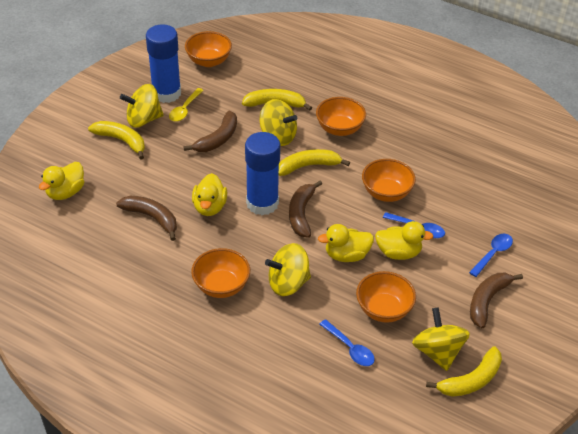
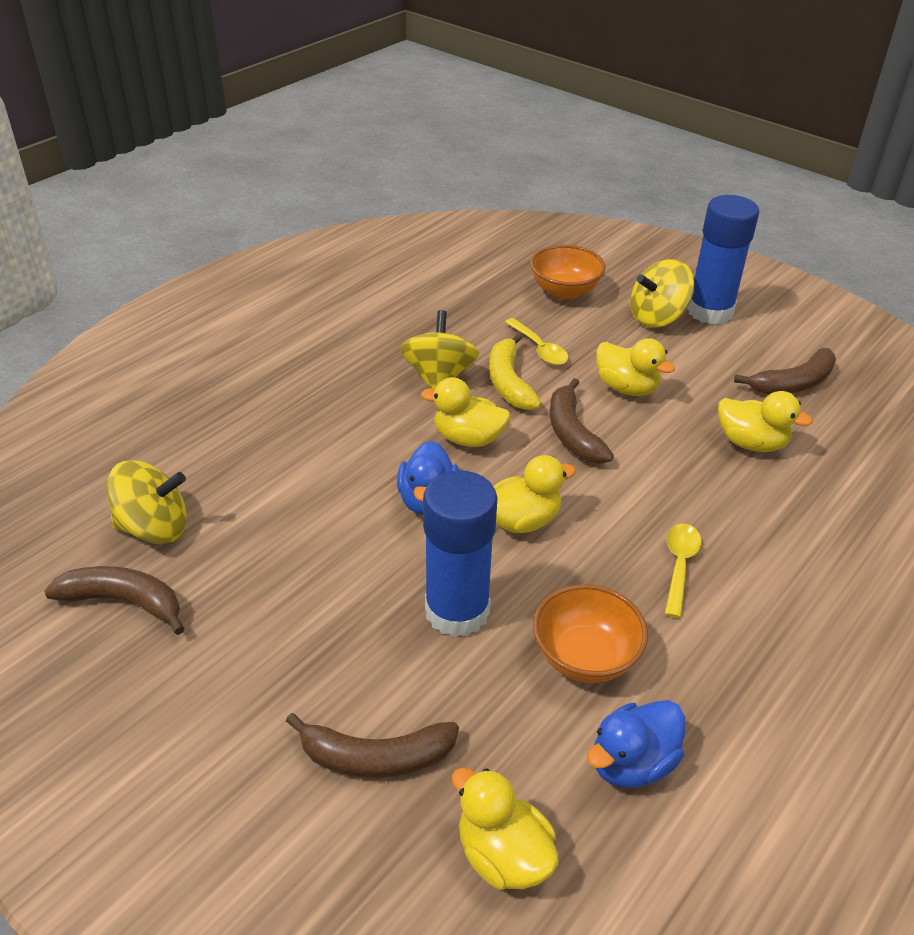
blue duck: none = 0 -> [397,441,459,515] [587,700,685,788] = 2
blue spoon: [319,319,375,366] [383,212,445,238] [469,234,513,277] = 3 -> none = 0
orange bowl: [185,31,232,67] [191,248,250,298] [316,97,366,136] [356,271,416,323] [362,159,416,202] = 5 -> [530,245,606,300] [533,584,648,683] = 2
yellow banana: [88,121,145,160] [242,89,312,111] [279,149,350,176] [426,346,502,397] = 4 -> [489,333,542,410] = 1
yellow duck: [39,162,84,200] [192,173,227,216] [318,224,374,262] [375,221,433,260] = 4 -> [421,377,510,447] [452,768,559,890] [493,455,576,533] [596,338,675,396] [718,391,813,452] = 5
yellow spinning top: [120,84,164,128] [260,99,297,146] [265,243,311,296] [412,307,470,371] = 4 -> [106,460,187,544] [400,310,479,389] [630,259,694,328] = 3
yellow spoon: [169,88,204,122] = 1 -> [505,318,568,365] [665,524,702,618] = 2

